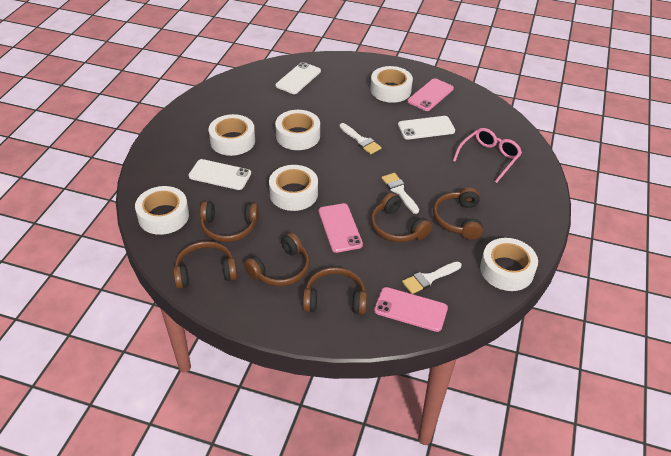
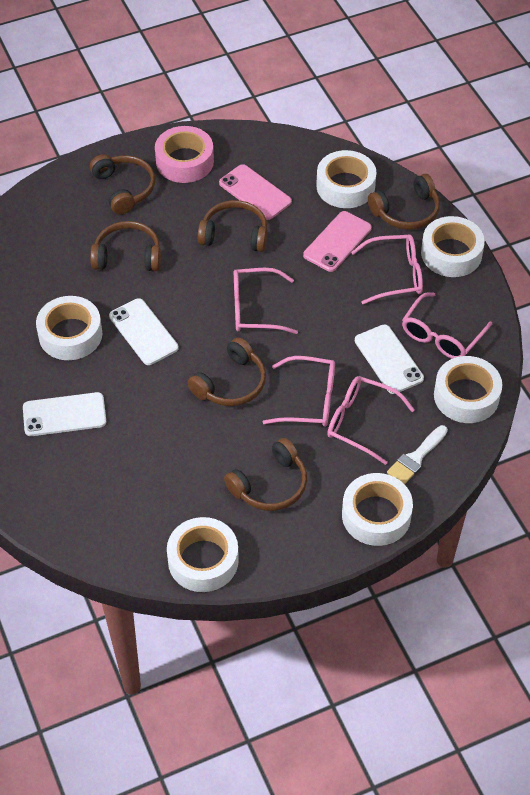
pink glasses: [453,128,522,183] = 1 -> [234,268,298,334] [263,356,335,427] [327,376,415,465] [351,234,423,304] [402,292,492,359] = 5
pink phone: [318,203,363,253] [374,287,448,332] [408,78,454,111] = 3 -> [219,164,292,220] [303,211,372,272] = 2
pink tape: none = 0 -> [155,126,214,183] = 1
white brush: [339,123,381,154] [382,173,419,214] [402,261,461,294] = 3 -> [387,425,448,484] = 1

